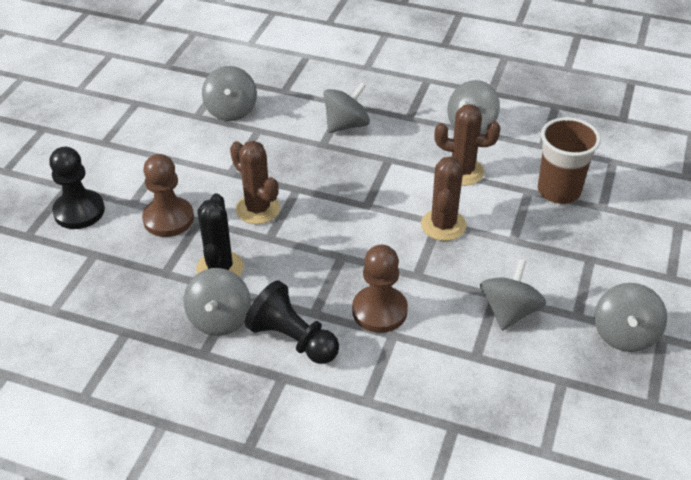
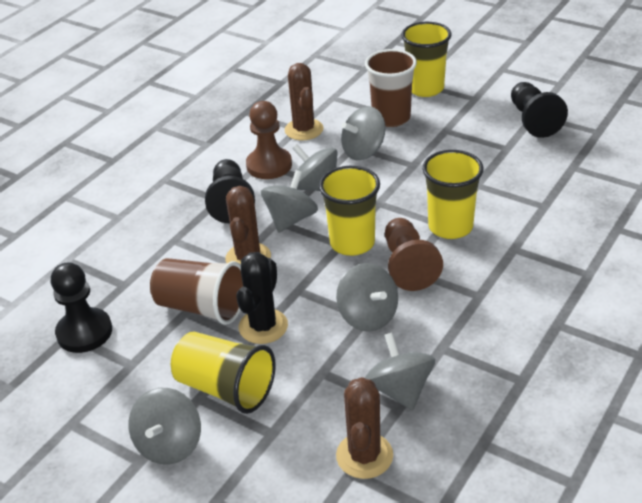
black pawn: [49,147,105,229] [245,280,339,364] = 2 -> [51,262,112,353] [205,159,255,223] [511,82,568,138] = 3
brown cup: [538,117,601,204] = 1 -> [150,258,243,325] [365,49,417,127] = 2
yellow cup: none = 0 -> [171,332,276,414] [319,166,380,256] [401,22,452,97] [422,150,484,239] = 4

